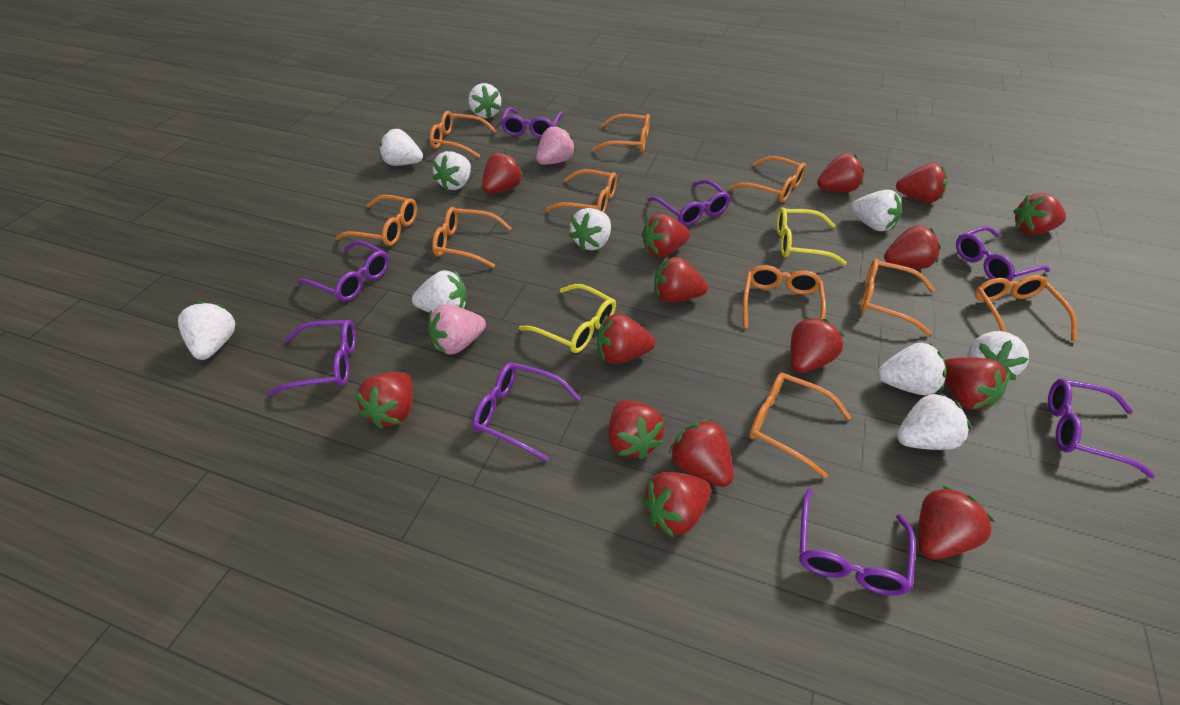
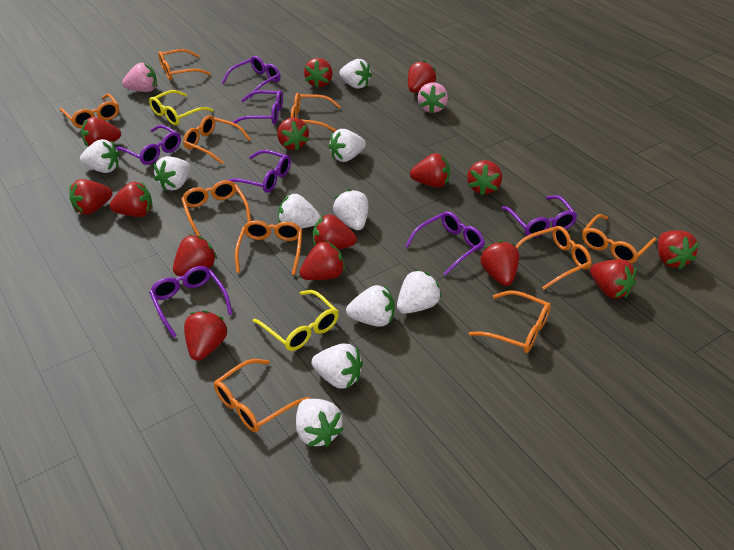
purple glasses: [267,320,356,396] [297,241,389,301] [472,362,581,461] [501,107,563,138] [647,180,731,226] [799,488,916,596] [956,226,1050,281] [1048,379,1155,478] = 8 -> [116,125,181,165] [149,266,233,338] [222,56,281,99] [229,150,291,193] [233,90,283,124] [405,211,485,276] [501,195,577,237] = 7

